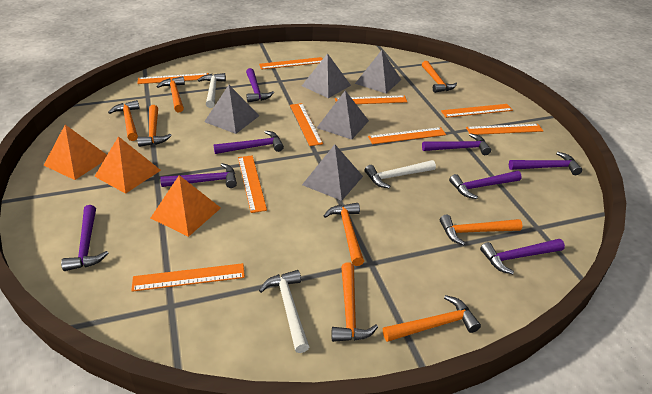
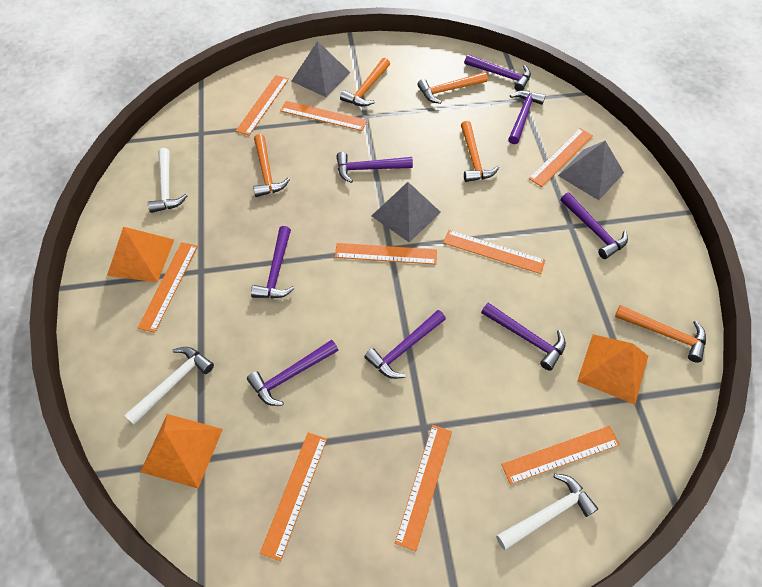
grey pyramid: [204,85,259,134] [302,53,351,98] [302,144,363,201] [317,90,369,139] [355,50,401,93] = 5 -> [292,41,351,97] [372,182,441,243] [558,141,624,200] = 3
orange hammer: [108,100,140,141] [137,105,172,147] [156,76,185,113] [324,203,364,266] [332,262,378,342] [383,295,481,342] [422,61,457,93] [440,215,523,245] = 8 -> [253,134,290,197] [340,58,390,107] [417,72,488,104] [461,121,499,182] [615,305,706,363] = 5

